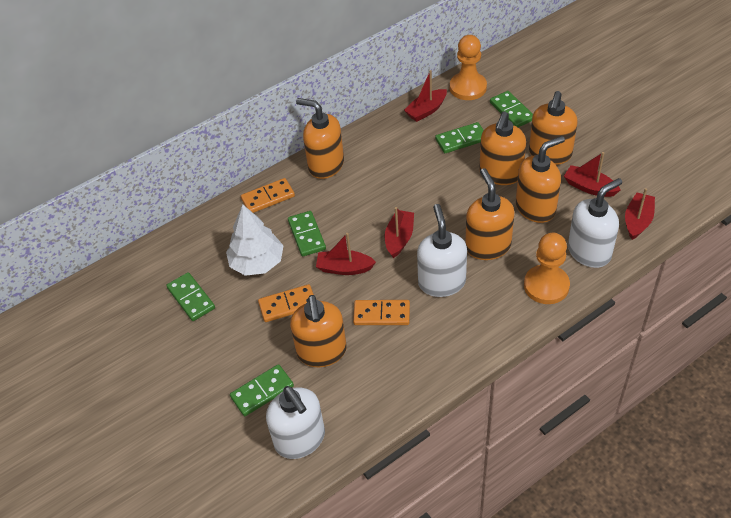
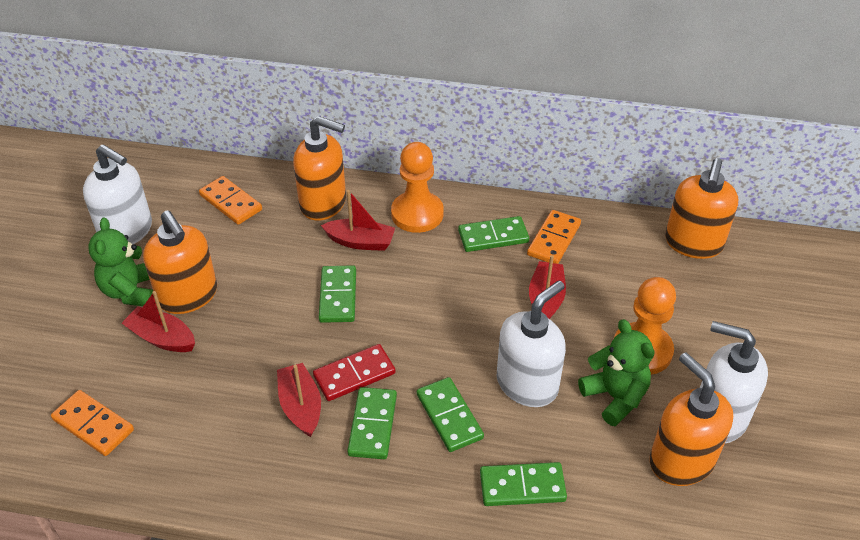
green teddy bear: none = 0 -> [88,217,153,306] [578,319,654,426] = 2
orange soap dispenser: [290,295,347,367] [296,98,344,179] [465,168,514,260] [479,112,526,185] [516,136,565,223] [529,91,577,165] = 6 -> [143,211,217,314] [293,116,346,221] [650,352,733,486] [665,158,738,259] = 4
red boat: [316,233,376,275] [385,207,414,258] [404,70,447,122] [564,152,621,197] [625,188,655,240] = 5 -> [122,291,195,352] [277,363,321,437] [321,190,395,251] [529,255,566,319] = 4
red domino: none = 0 -> [313,344,395,401] = 1
white tree: [226,204,284,276] = 1 -> none = 0

